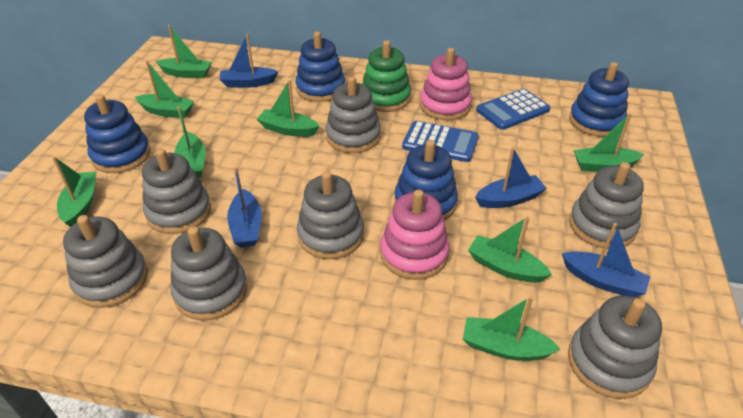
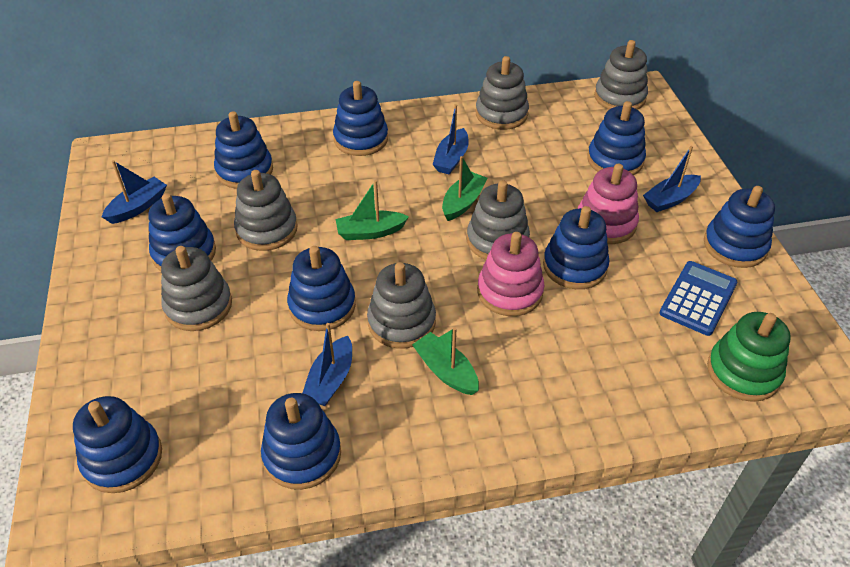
blue calculator: [402,121,479,162] [476,89,551,130] = 2 -> [660,261,738,336] = 1
blue stacking toy: [84,94,151,173] [295,32,345,102] [395,140,458,221] [569,62,629,137] = 4 -> [73,396,162,493] [148,193,216,271] [214,111,273,189] [261,393,341,490] [287,246,356,331] [333,81,388,156] [543,206,609,289] [587,101,646,175] [704,186,775,268] = 9
green boat: [52,157,96,227] [135,61,194,118] [156,25,212,78] [175,107,205,178] [257,80,319,137] [463,296,560,361] [468,216,552,283] [573,113,645,172] = 8 -> [336,180,409,240] [412,327,479,395] [442,156,487,221] = 3
grey stacking toy: [63,215,148,308] [142,149,211,234] [171,226,247,321] [297,171,364,259] [325,77,381,153] [568,296,662,399] [569,162,644,249] = 7 -> [161,246,232,331] [234,170,298,251] [367,262,436,349] [467,180,530,260] [476,56,529,130] [594,40,648,110] = 6

